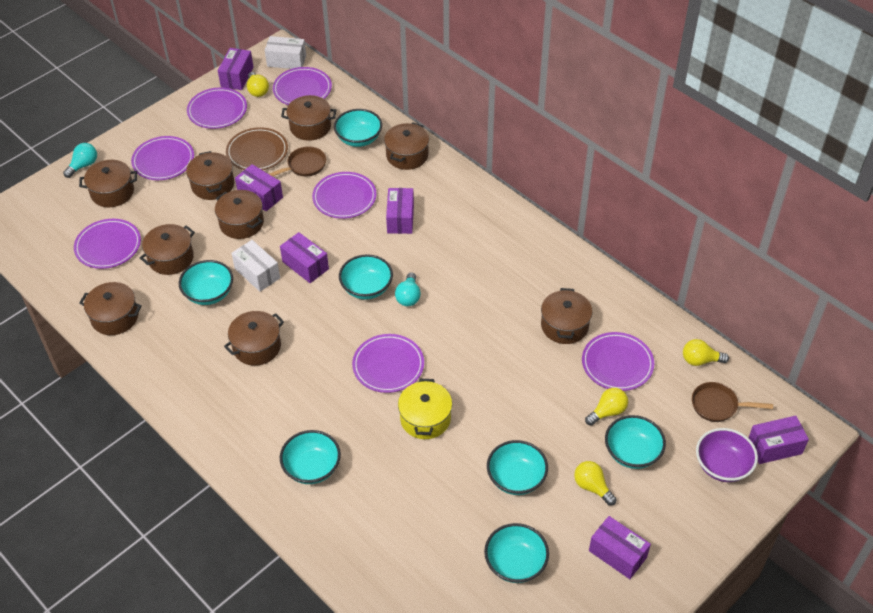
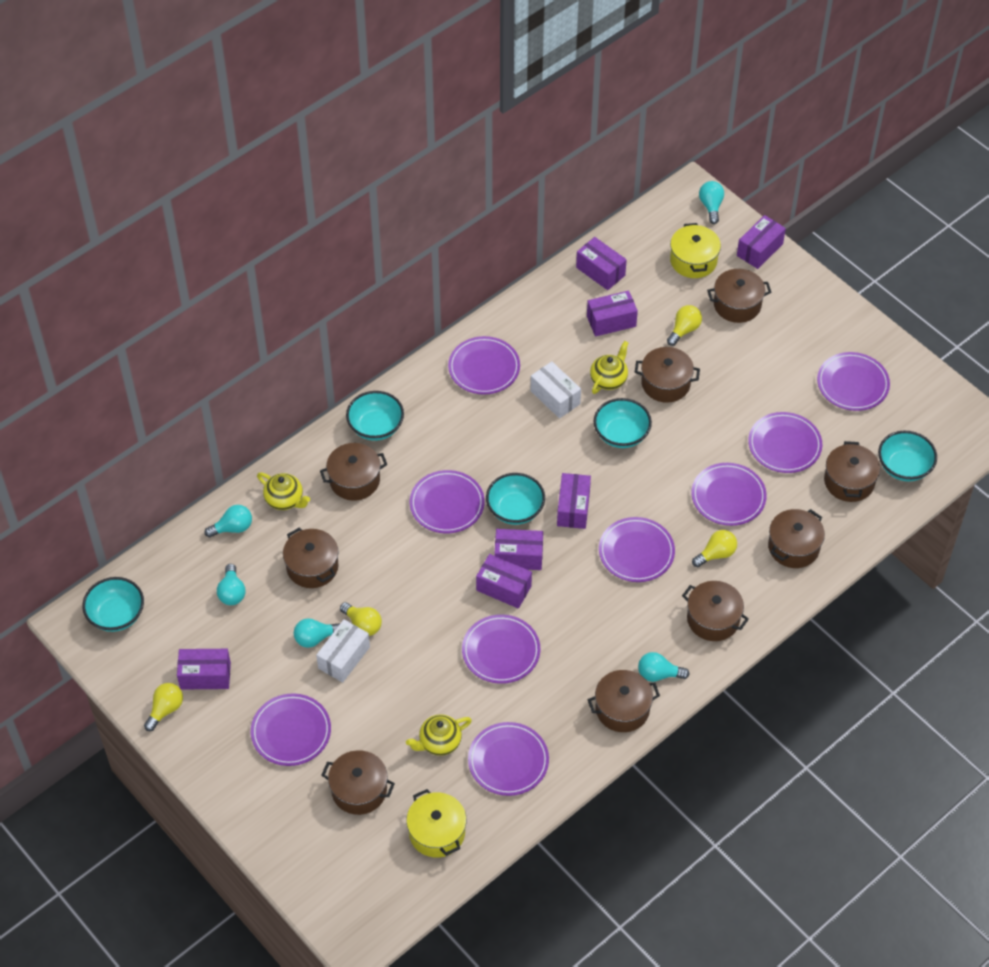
brown pan: [269,147,326,177] [692,382,773,422] = 2 -> none = 0
brown plate: [226,127,288,170] = 1 -> none = 0
purple bowl: [696,428,758,482] = 1 -> none = 0
purple box: [218,48,254,90] [235,164,283,211] [280,232,329,283] [386,188,414,234] [589,516,651,579] [748,416,809,464] = 6 -> [177,649,231,690] [476,554,532,609] [495,529,543,570] [557,473,591,529] [576,237,627,290] [587,291,638,337] [737,215,786,269] = 7
purple plate: [74,219,141,269] [131,136,194,180] [187,87,247,129] [273,67,332,105] [312,172,377,219] [352,334,424,393] [582,332,654,391] = 7 -> [251,693,331,766] [410,470,485,533] [448,336,520,395] [462,614,540,684] [468,722,549,796] [599,517,675,582] [691,463,767,526] [748,412,822,473] [817,352,890,411] = 9
turquoise bowl: [179,260,233,305] [280,430,341,484] [334,109,382,147] [339,254,393,300] [484,523,549,583] [487,440,548,495] [605,415,666,469] = 7 -> [82,577,144,632] [346,391,404,441] [486,473,545,525] [594,398,652,448] [878,431,937,481] = 5
turquoise light bulb: [63,143,97,178] [395,272,421,306] = 2 -> [205,505,252,538] [217,564,245,605] [294,618,340,648] [638,652,690,682] [699,181,724,224] = 5
yellow pot: [398,379,452,439] = 1 -> [406,789,467,858] [670,223,721,278] = 2
yellow teapot: none = 0 -> [257,473,310,510] [406,714,472,756] [590,341,628,394] = 3

